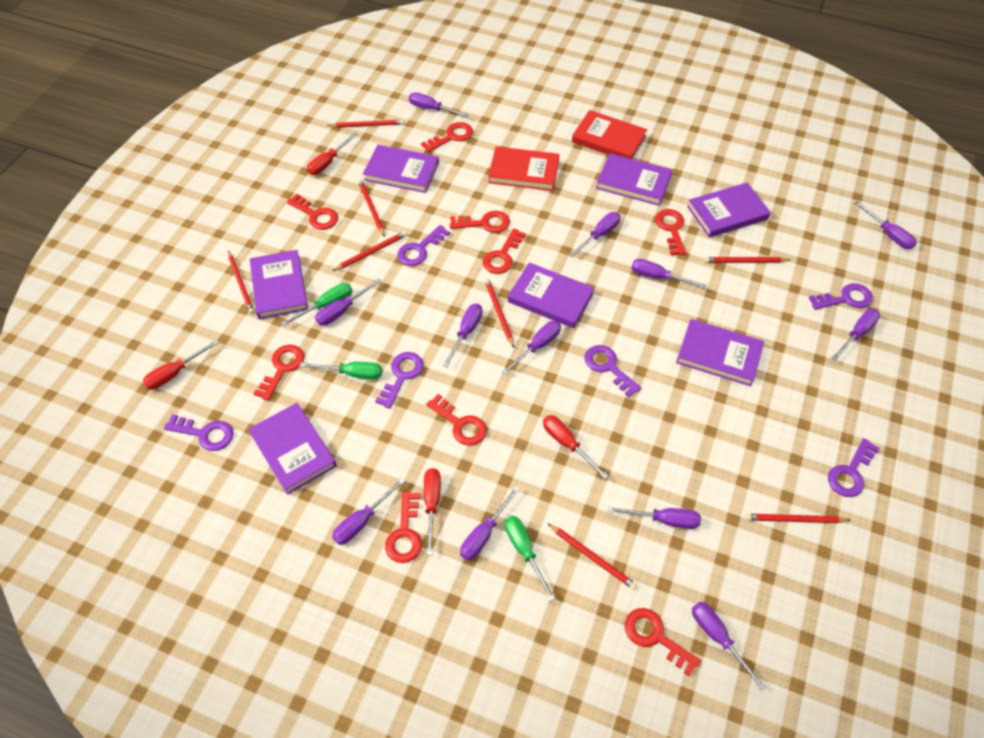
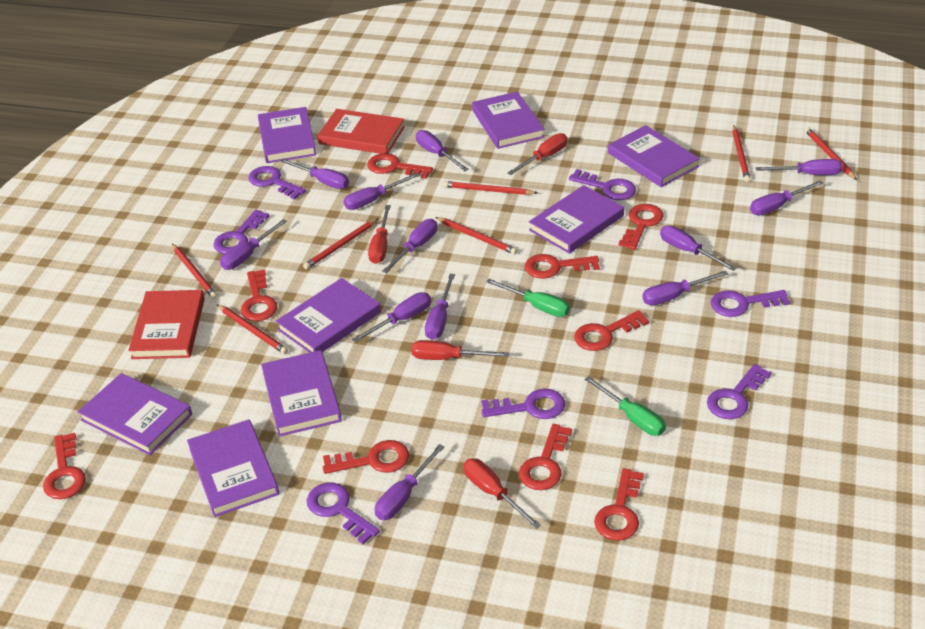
green screwdriver: [281,283,352,326] [300,362,382,379] [505,516,555,601] = 3 -> [486,279,570,317] [584,376,666,436] = 2
purple book: [248,403,337,495] [250,250,308,319] [363,145,439,193] [508,262,594,328] [596,153,672,206] [676,319,764,386] [687,182,771,238] = 7 -> [78,373,192,455] [187,419,279,517] [258,107,316,163] [261,350,342,437] [276,278,381,353] [472,91,544,149] [529,185,624,254] [608,125,700,187] = 8
purple key: [164,414,234,451] [375,352,424,409] [397,225,450,266] [584,345,641,397] [809,283,873,310] [828,438,879,497] = 6 -> [213,210,269,254] [248,166,306,200] [307,482,380,544] [481,389,565,419] [569,169,636,200] [707,364,771,419] [710,290,790,317] = 7
red pencil: [228,251,255,314] [327,120,404,128] [332,231,407,271] [358,179,385,237] [484,278,514,348] [547,523,637,590] [704,257,790,263] [745,514,851,523] = 8 -> [172,244,217,299] [217,304,288,354] [303,218,379,269] [436,217,517,254] [443,181,537,195] [732,125,750,182] [805,127,857,180] = 7

